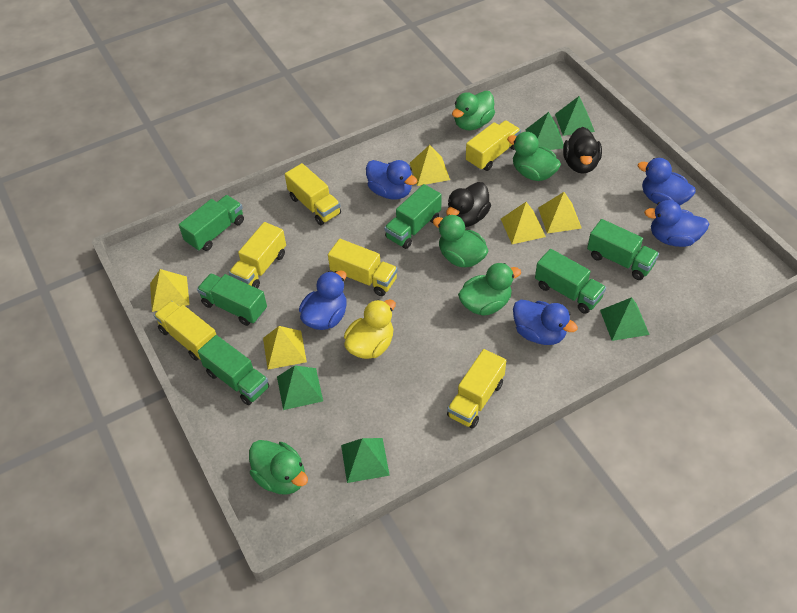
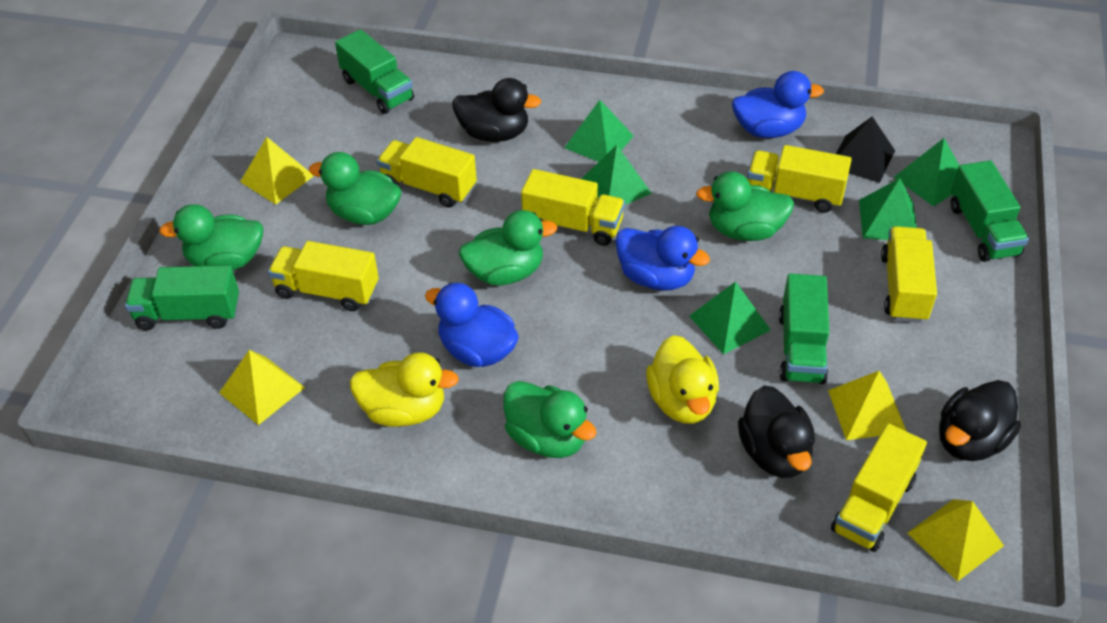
black duck: [446,182,491,227] [563,127,602,174] = 2 -> [452,78,541,142] [738,385,815,478] [939,380,1021,461] = 3
black pyramid: none = 0 -> [836,117,895,183] = 1
blue duck: [299,270,347,330] [366,160,417,199] [513,300,578,345] [638,158,696,206] [644,200,709,247] = 5 -> [425,283,519,367] [615,226,710,291] [732,71,824,138] = 3
green truck: [179,195,244,251] [197,273,267,326] [198,335,269,405] [384,184,441,249] [535,249,606,314] [587,219,659,280] = 6 -> [125,266,239,330] [335,29,414,114] [779,273,829,384] [951,160,1029,262] = 4
yellow duck: [344,299,396,359] = 1 -> [350,352,459,427] [646,335,719,424] = 2
yellow pyramid: [150,269,190,312] [263,326,307,370] [410,145,450,186] [501,202,546,244] [538,192,582,234] = 5 -> [219,350,305,425] [240,137,314,205] [828,371,906,440] [907,499,1004,582] = 4

